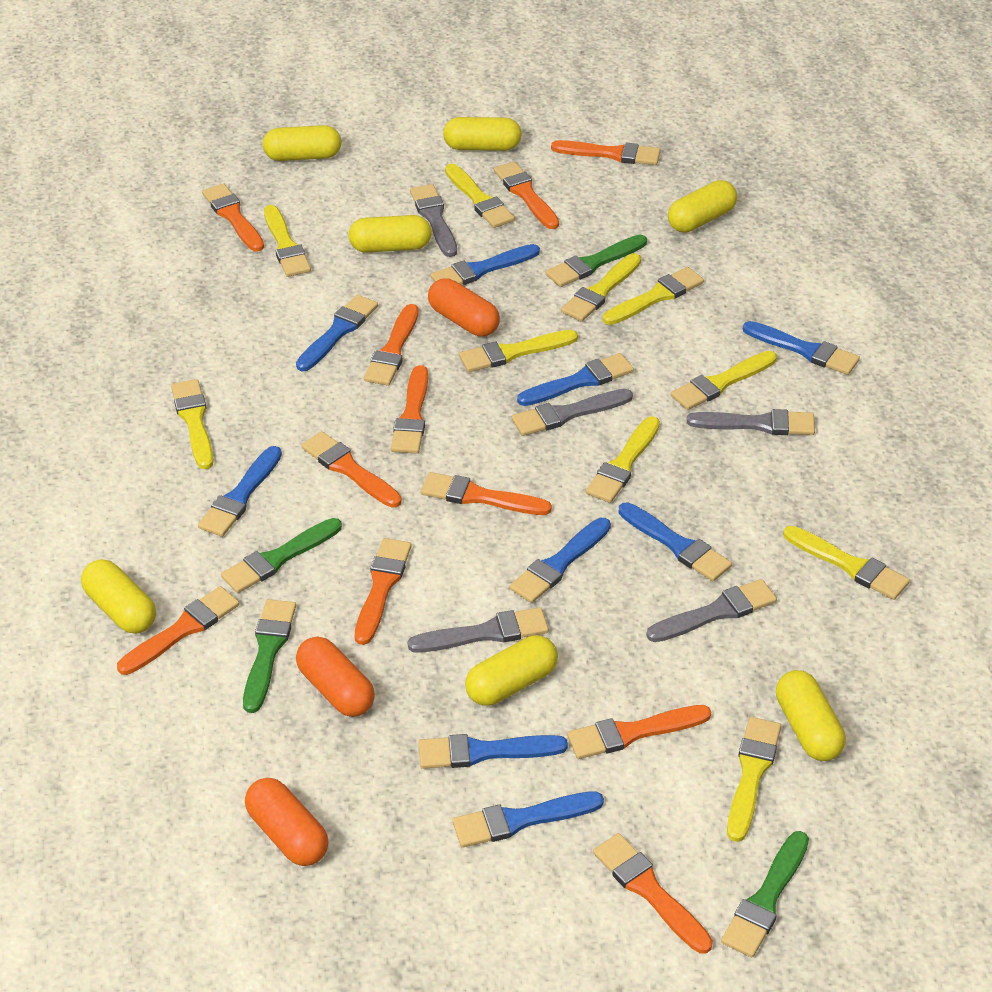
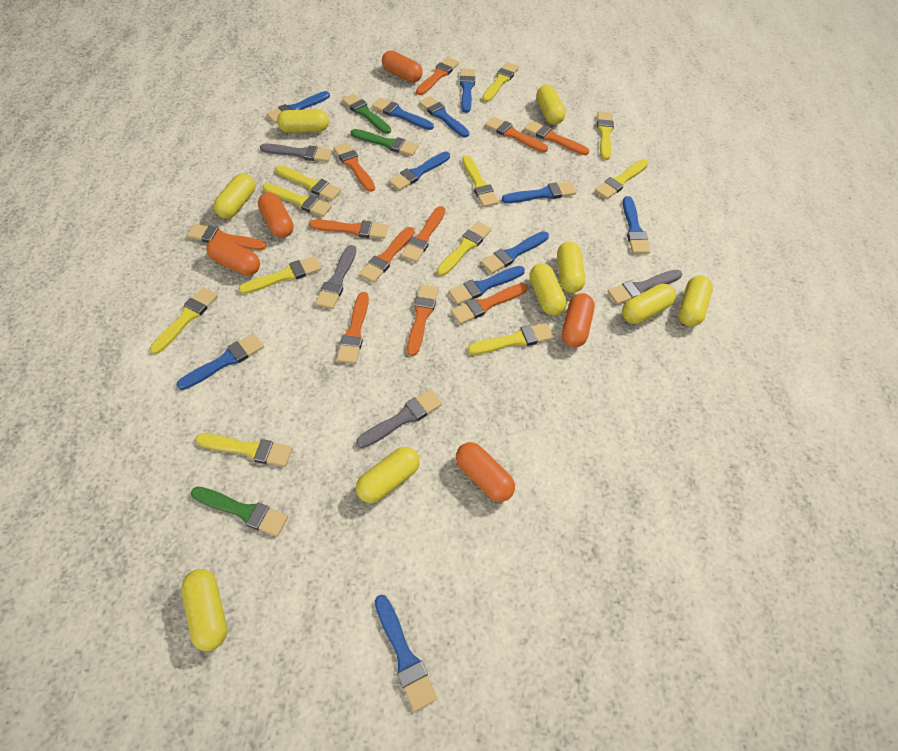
blue brush: [198,446,282,537] [296,295,378,371] [418,734,568,769] [431,244,540,285] [452,791,604,847] [509,518,611,603] [517,353,634,406] [618,502,732,581] [743,321,860,375] = 9 -> [176,333,264,390] [266,91,330,123] [372,98,434,130] [375,595,437,712] [389,151,450,191] [419,96,469,137] [449,266,525,305] [460,68,475,113] [481,231,549,274] [502,182,576,203] [623,196,650,254] = 11
green brush: [221,518,342,593] [243,599,296,713] [546,235,647,287] [721,831,809,957] = 4 -> [191,487,288,537] [342,93,391,134] [351,129,418,156] = 3
grey brush: [408,607,549,653] [410,184,457,257] [512,389,633,436] [646,579,777,642] [687,409,815,435] = 5 -> [260,143,332,162] [315,245,356,309] [356,389,442,448] [607,270,682,304] = 4
orange capsule: [245,778,329,866] [296,636,375,717] [428,278,500,337] = 3 -> [206,237,260,276] [258,192,294,238] [382,50,423,83] [456,442,515,502] [562,293,595,348] = 5
yellow brush: [171,379,214,469] [264,205,311,277] [445,164,515,228] [459,330,578,372] [561,253,641,321] [586,416,660,503] [603,267,704,325] [671,351,777,410] [727,717,781,842] [783,526,910,600] = 10 -> [150,287,218,354] [195,433,293,467] [238,256,321,294] [263,183,332,217] [275,165,341,201] [437,221,491,276] [462,155,499,207] [467,323,554,355] [482,62,519,102] [595,159,648,199] [597,111,614,160] = 11
yellow capsule: [81,559,156,634] [263,125,341,161] [348,215,432,252] [443,117,522,151] [465,635,558,706] [668,180,737,233] [776,670,846,761] = 7 -> [181,569,227,651] [213,173,255,219] [277,109,329,133] [356,447,420,503] [529,263,567,316] [536,85,566,125] [557,242,585,293] [622,284,676,324] [678,276,713,327] = 9

